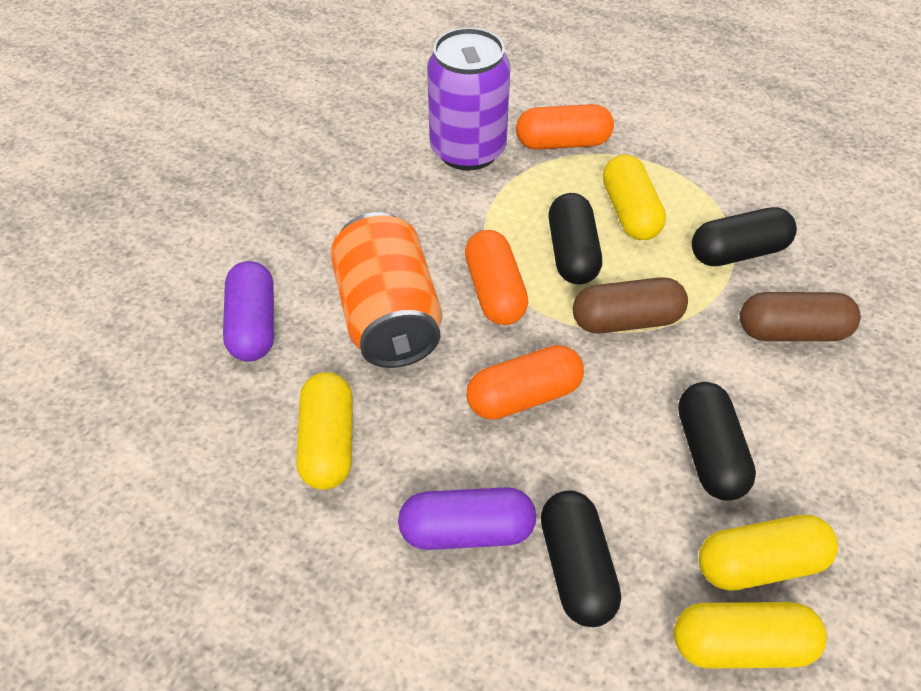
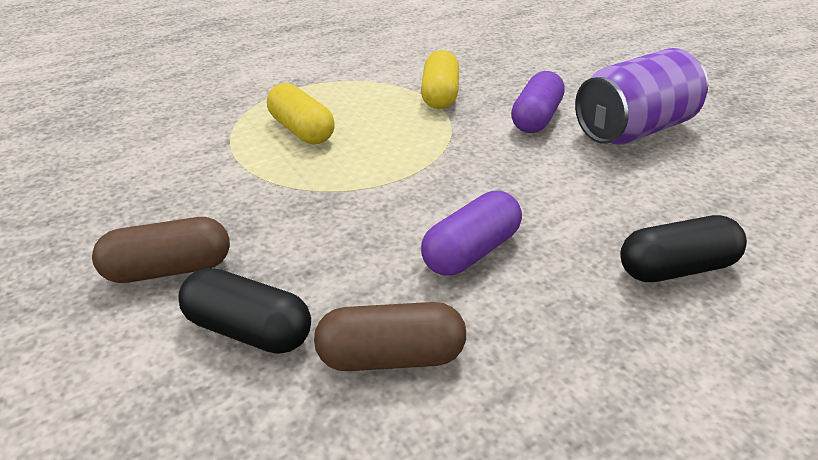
black capsule: [541,490,621,627] [548,193,602,284] [678,382,756,501] [692,207,797,266] = 4 -> [178,268,311,354] [620,215,747,282] = 2
orange can: [330,212,442,368] = 1 -> none = 0
orange capsule: [465,230,529,325] [466,345,584,420] [516,104,614,150] = 3 -> none = 0
yellow capsule: [296,372,353,490] [603,154,666,240] [674,602,827,669] [699,515,838,591] = 4 -> [267,83,335,144] [421,50,459,109] = 2

